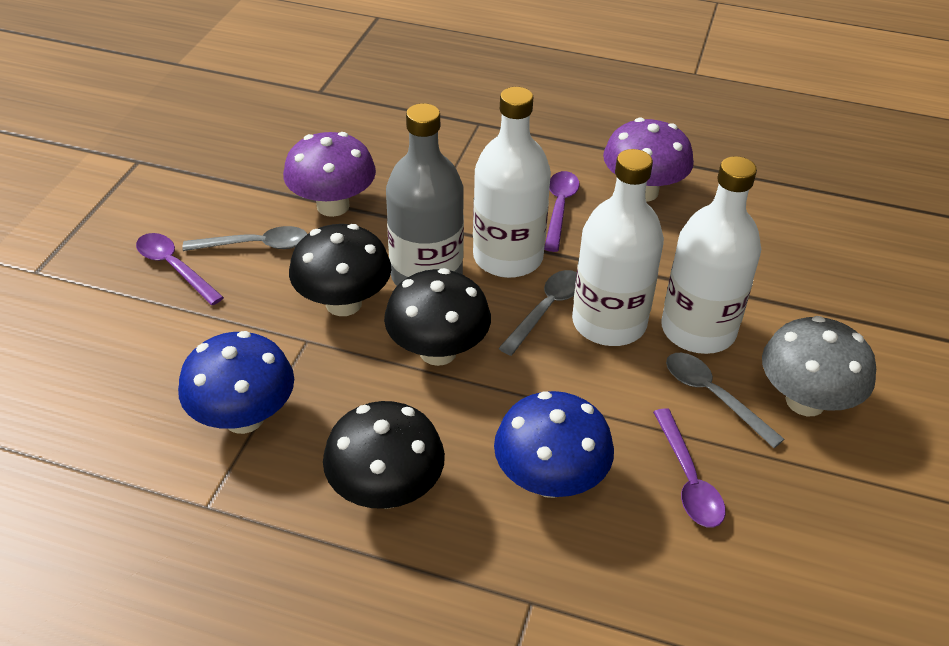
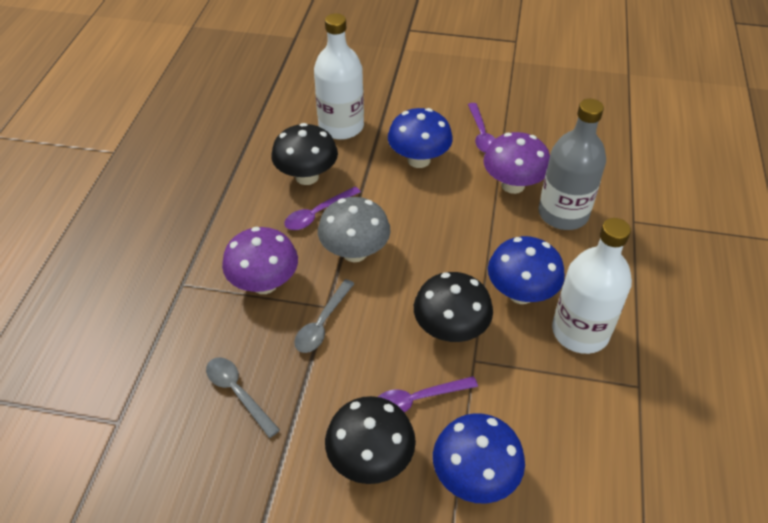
blue mushroom: [178,331,294,434] [494,391,614,498] = 2 -> [388,108,453,168] [433,413,525,504] [488,236,565,304] = 3
grey spoon: [182,226,307,251] [498,270,577,356] [666,353,784,448] = 3 -> [206,357,280,438] [294,279,354,353] = 2
white bottle: [473,87,551,278] [572,149,664,346] [661,156,761,354] = 3 -> [314,13,364,140] [552,218,632,354] = 2

